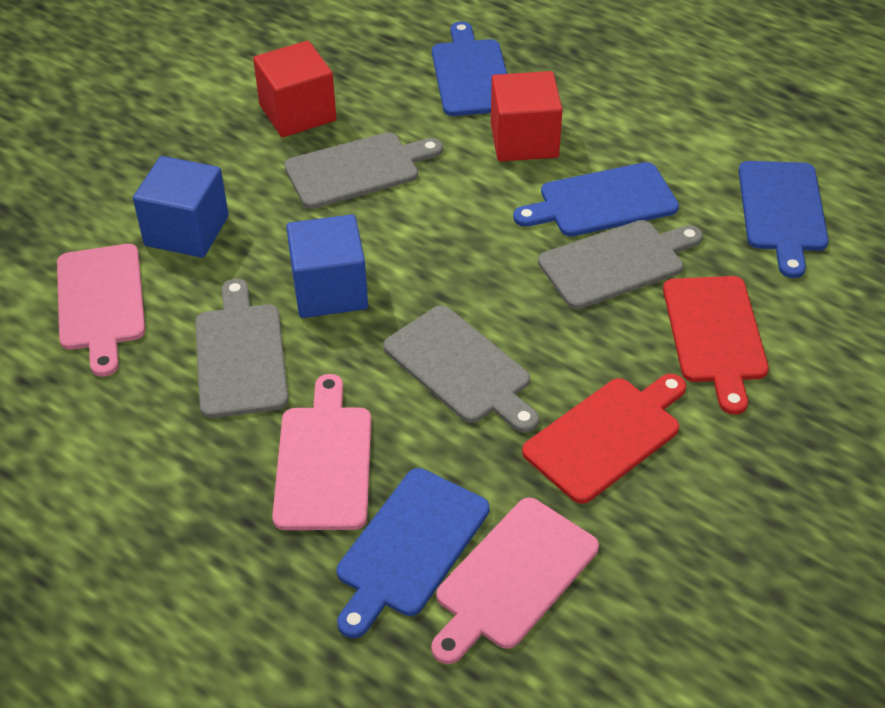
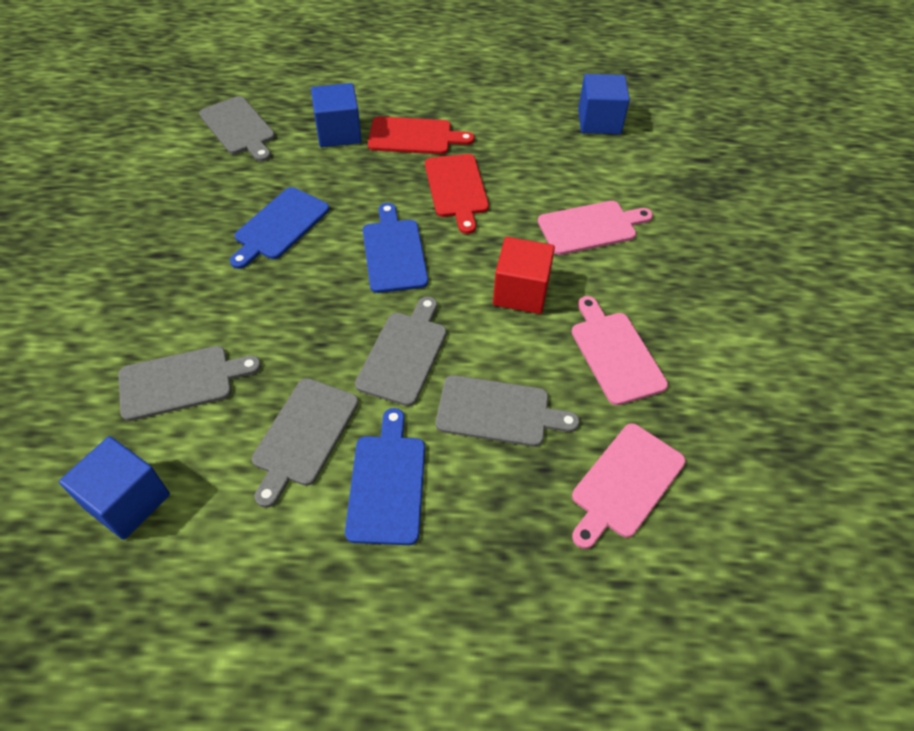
blue cube: [133,156,229,258] [286,214,368,318] = 2 -> [59,436,170,540] [311,83,362,147] [578,74,630,134] = 3
blue cutting board: [337,468,489,638] [432,21,507,116] [513,162,679,237] [738,161,829,278] = 4 -> [230,187,329,269] [345,408,425,545] [363,203,428,293] = 3
grey cutting board: [195,279,289,418] [284,132,443,209] [383,306,539,433] [538,220,703,309] = 4 -> [119,346,261,421] [199,96,275,162] [252,378,359,508] [355,296,447,406] [436,375,580,447] = 5
red cube: [253,41,336,137] [491,71,563,161] = 2 -> [493,237,555,314] = 1

